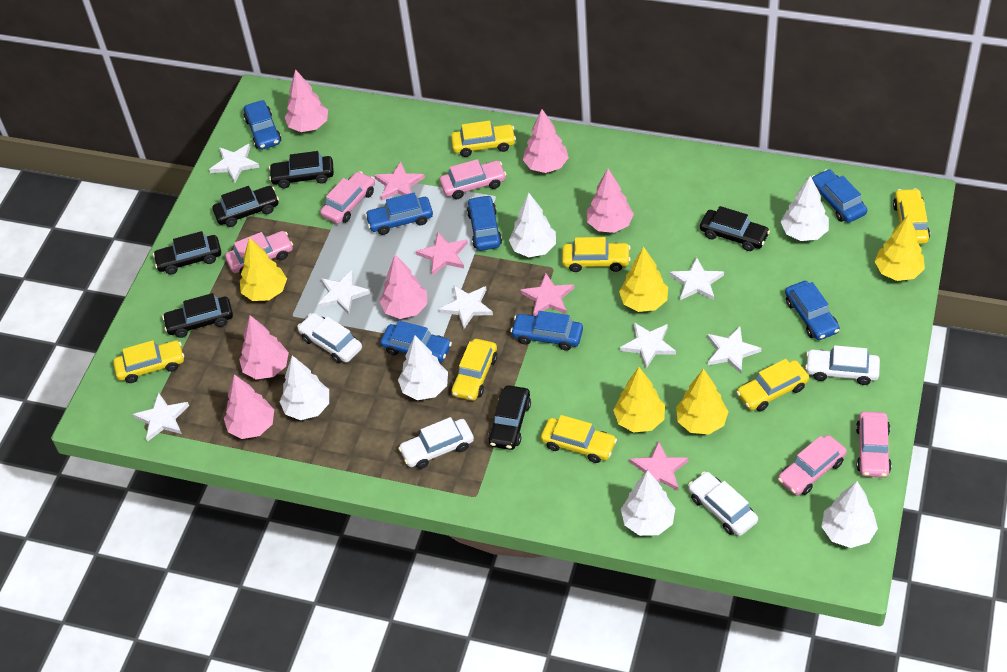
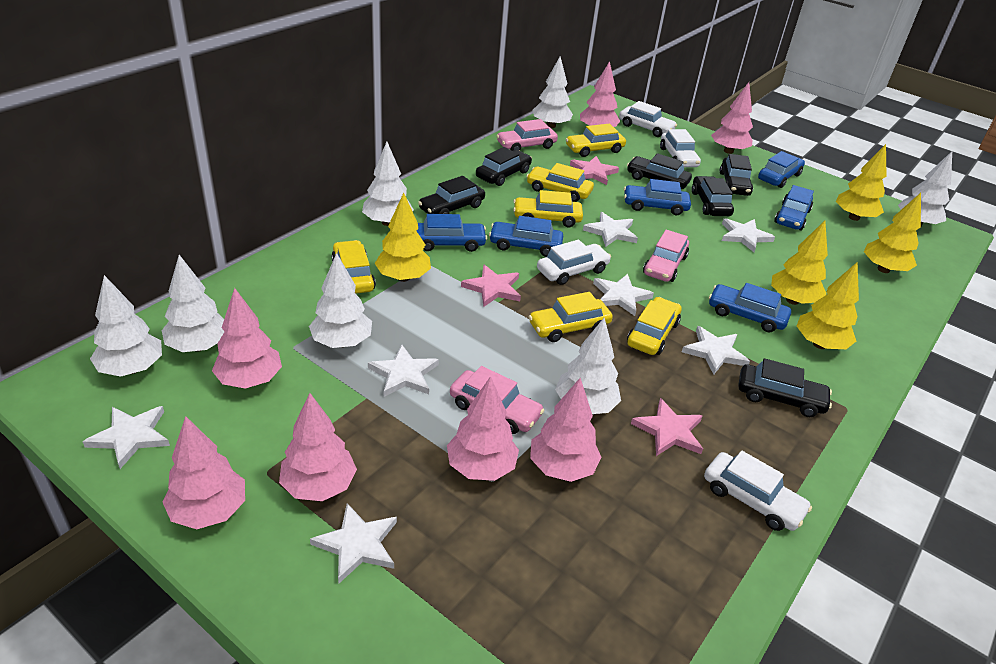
blue car: [244,100,281,150] [365,193,433,235] [380,321,452,362] [467,195,502,251] [510,311,583,351] [785,281,840,340] [811,169,867,223] = 7 -> [416,214,487,252] [489,216,563,257] [624,179,691,215] [709,283,791,332] [758,151,805,188] [774,185,814,231] = 6
pink car: [225,231,293,274] [320,171,375,224] [440,159,506,199] [778,435,847,496] [856,411,892,478] = 5 -> [450,366,545,434] [497,119,558,151] [643,230,689,282] = 3
pink star: [374,162,425,201] [416,232,468,275] [520,273,574,316] [630,441,689,491] = 4 -> [461,265,521,307] [570,156,619,185] [631,398,703,456] = 3
pink tree: [224,374,274,439] [239,315,289,379] [285,69,328,132] [379,254,427,319] [523,109,569,173] [587,169,634,233] = 6 -> [162,416,245,529] [212,288,282,389] [279,393,357,501] [447,376,519,481] [530,378,601,482] [580,61,620,127] [711,82,753,154] = 7
white tree: [279,355,329,420] [398,336,448,400] [509,193,556,257] [621,470,675,536] [781,176,829,241] [821,481,878,548] = 6 -> [90,275,162,377] [162,255,225,352] [309,253,372,348] [362,142,414,226] [532,56,573,128] [555,318,621,414] [898,151,952,226] = 7
yellow car: [113,340,184,383] [451,121,516,157] [451,339,497,401] [541,415,617,463] [562,237,631,272] [736,359,809,411] [893,188,930,244] = 7 -> [332,240,376,294] [513,190,583,228] [526,163,594,202] [528,292,613,342] [566,124,626,157] [627,297,682,355] = 6

